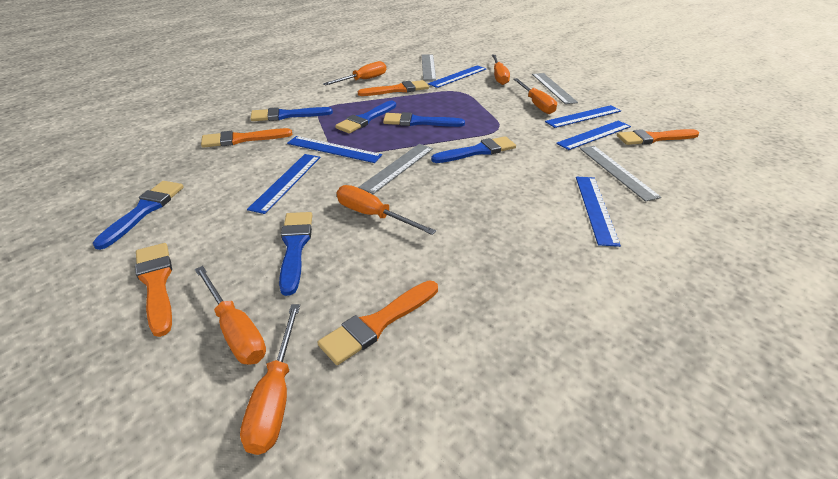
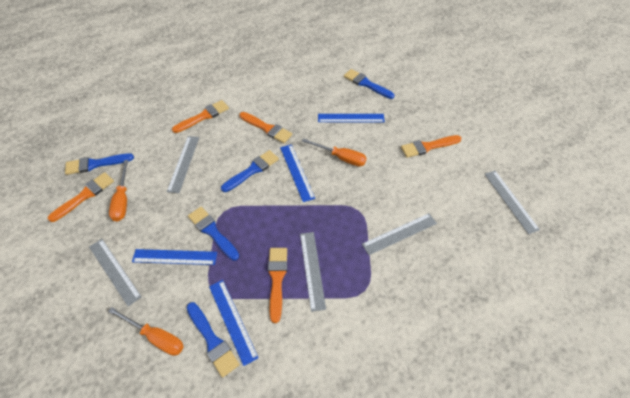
blue brush: [93,181,184,250] [250,107,333,121] [279,212,312,296] [335,101,396,133] [383,112,465,127] [431,136,516,163] = 6 -> [65,153,134,175] [187,302,240,378] [188,207,239,261] [221,150,279,192] [344,69,395,99] = 5
blue ruler: [247,154,320,214] [287,136,382,163] [428,65,486,88] [545,105,621,128] [556,120,631,150] [576,177,621,247] = 6 -> [132,249,217,265] [209,280,259,366] [280,144,315,202] [318,114,385,122] = 4
grey ruler: [358,144,433,194] [422,55,436,81] [532,73,578,104] [580,146,661,202] = 4 -> [89,239,142,306] [167,136,199,193] [300,232,326,312] [362,213,437,255] [484,171,540,234] = 5
orange screwdriver: [195,266,266,365] [240,304,300,455] [323,61,386,85] [337,185,436,235] [492,55,510,85] [513,78,557,114] = 6 -> [108,307,184,356] [109,160,128,221] [302,138,367,167] = 3

